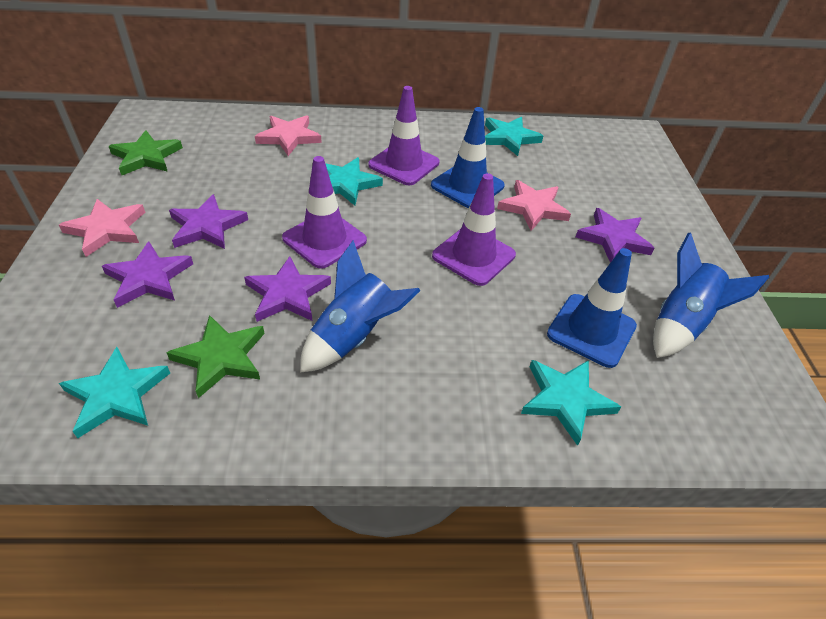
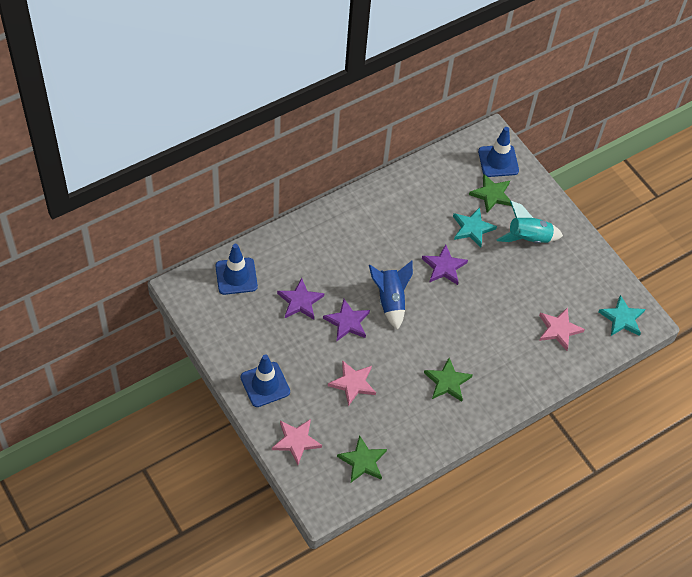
blue rocket: [300,240,421,373] [653,232,769,358] = 2 -> [369,261,413,330] = 1
blue traffic cone: [431,107,505,208] [547,248,637,368] = 2 -> [215,244,258,295] [241,354,290,407] [478,127,519,177] = 3
green star: [109,130,183,175] [166,315,265,398] = 2 -> [337,435,387,482] [424,358,473,402] [469,174,512,213] = 3
purple star: [102,241,193,308] [169,194,248,249] [244,256,331,322] [576,208,655,263] = 4 -> [277,278,324,319] [323,299,370,342] [422,244,468,285] = 3
purple traffic cone: [282,156,367,269] [368,86,439,185] [432,174,516,286] = 3 -> none = 0
turquoise rocket: none = 0 -> [497,201,563,244] = 1
turquoise star: [59,347,170,438] [325,157,383,206] [485,117,543,156] [521,360,621,446] = 4 -> [453,207,497,247] [599,295,645,336] = 2

